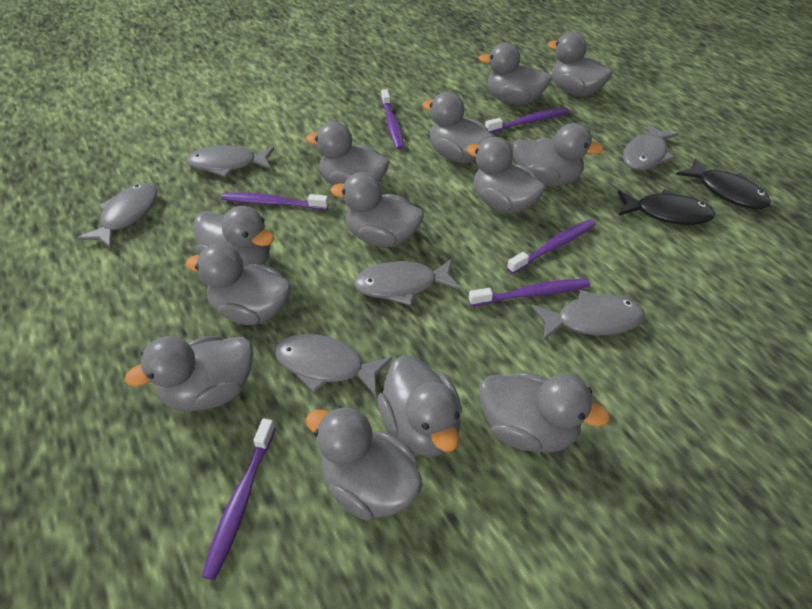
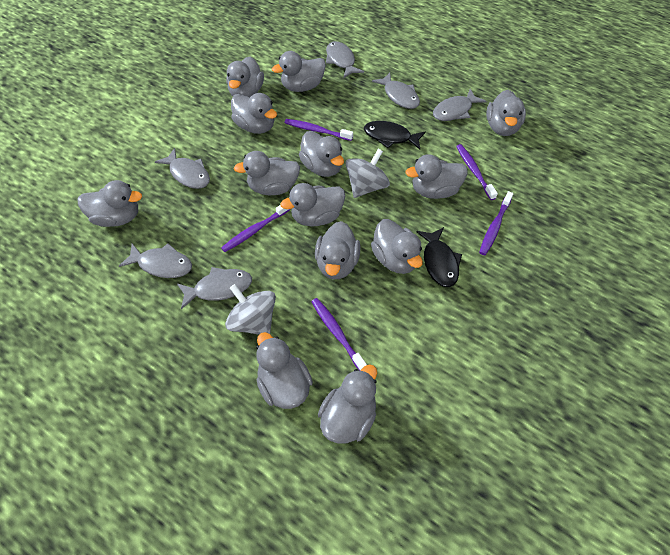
grey spinning top: none = 0 -> [225,284,276,335] [345,149,390,198] = 2
purple toothbrush: [202,419,276,580] [221,192,329,210] [381,89,404,150] [469,279,590,306] [485,107,569,133] [507,219,596,274] = 6 -> [221,205,290,252] [285,119,353,141] [311,298,367,371] [456,144,498,200] [479,191,513,255] = 5

